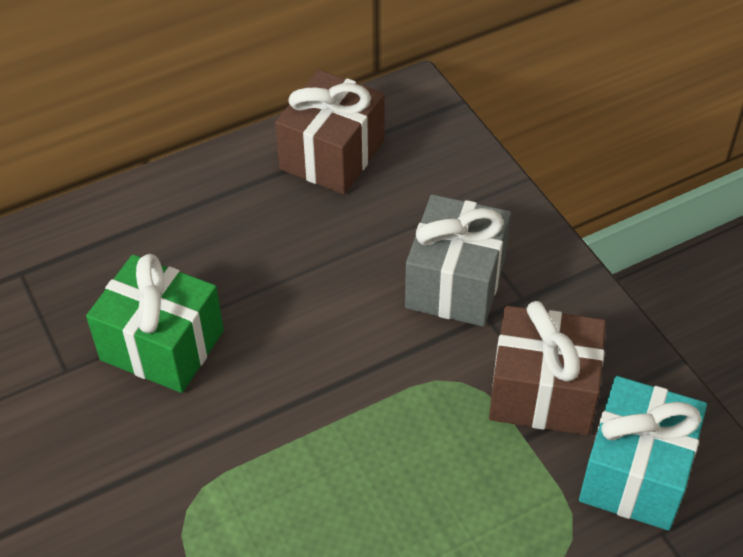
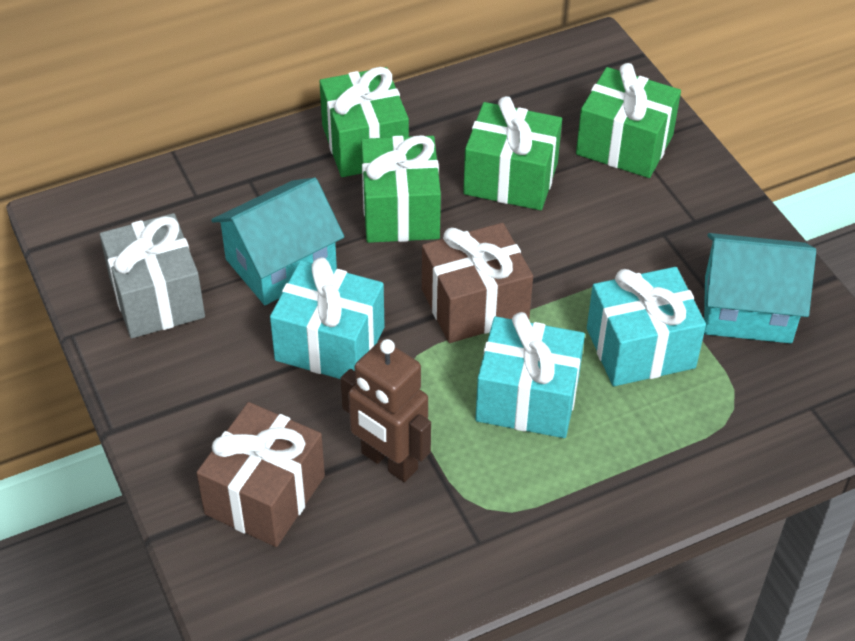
brown robot: none = 0 -> [340,339,431,482] = 1
green gift: [86,254,224,393] = 1 -> [320,67,409,177] [361,135,441,243] [463,96,562,210] [576,63,681,178] = 4
turquoise gift: [579,376,707,530] = 1 -> [270,257,385,379] [475,312,585,438] [587,267,706,386] = 3
turquoise house: none = 0 -> [211,177,344,305] [704,233,816,343] = 2

